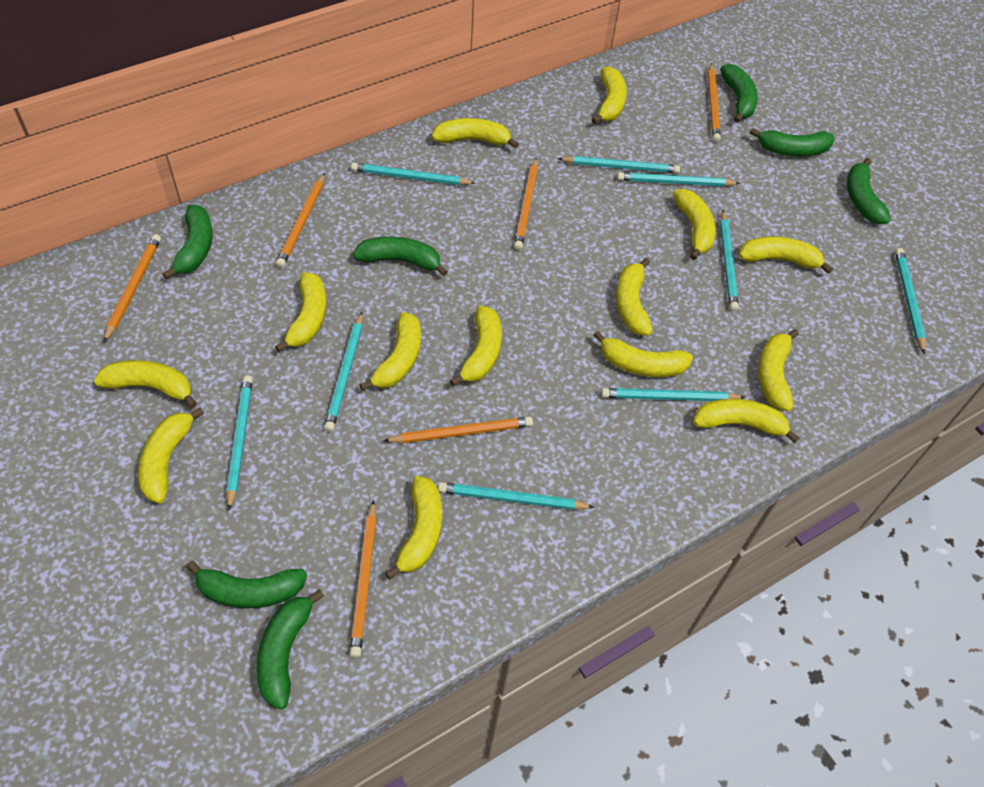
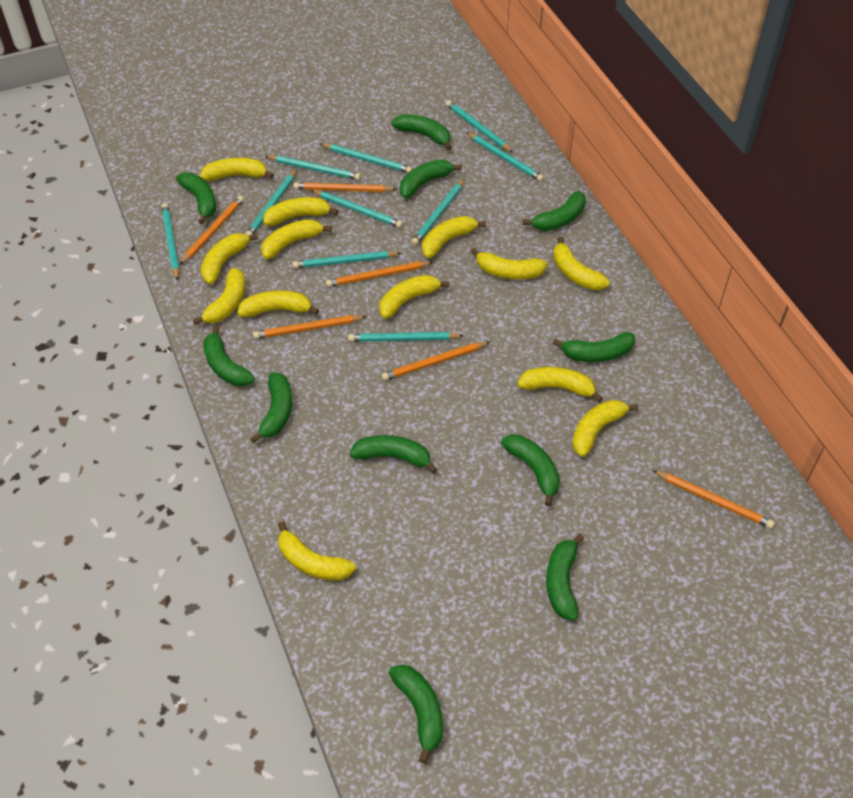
green banana: [163,205,213,279] [186,561,307,609] [257,589,324,710] [353,237,448,276] [720,64,758,123] [750,128,834,157] [847,158,891,224] = 7 -> [176,173,216,224] [203,325,255,386] [250,372,292,443] [350,435,437,474] [389,665,443,763] [391,114,452,150] [400,159,462,198] [501,435,560,506] [523,191,586,231] [546,534,584,621] [553,332,635,362] = 11
turquoise pencil: [226,376,253,510] [324,312,363,432] [351,163,476,185] [438,482,595,510] [557,156,680,173] [601,388,746,401] [617,172,740,187] [720,210,739,311] [895,248,926,354] = 9 -> [162,203,179,281] [245,169,297,236] [265,155,361,180] [292,251,401,268] [311,190,403,228] [320,143,412,173] [348,332,464,342] [411,179,465,245] [446,100,513,152] [466,132,544,182] = 10
yellow banana: [94,360,197,408] [138,407,204,503] [275,272,327,352] [359,312,421,391] [385,476,442,580] [432,118,519,148] [450,306,502,386] [592,66,627,124] [593,331,693,377] [616,258,653,335] [673,189,716,260] [693,398,800,443] [739,236,833,274] [758,329,799,411] = 14 -> [193,268,245,325] [200,158,274,181] [201,233,258,284] [237,290,319,317] [261,219,332,259] [263,197,338,226] [278,522,356,581] [379,275,449,319] [422,216,486,258] [471,248,548,279] [518,367,603,402] [553,237,610,290] [572,400,638,457] = 13

